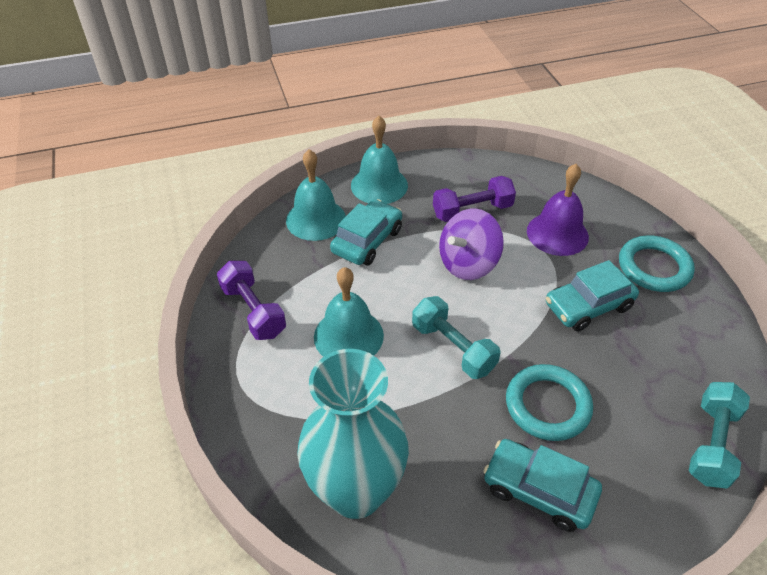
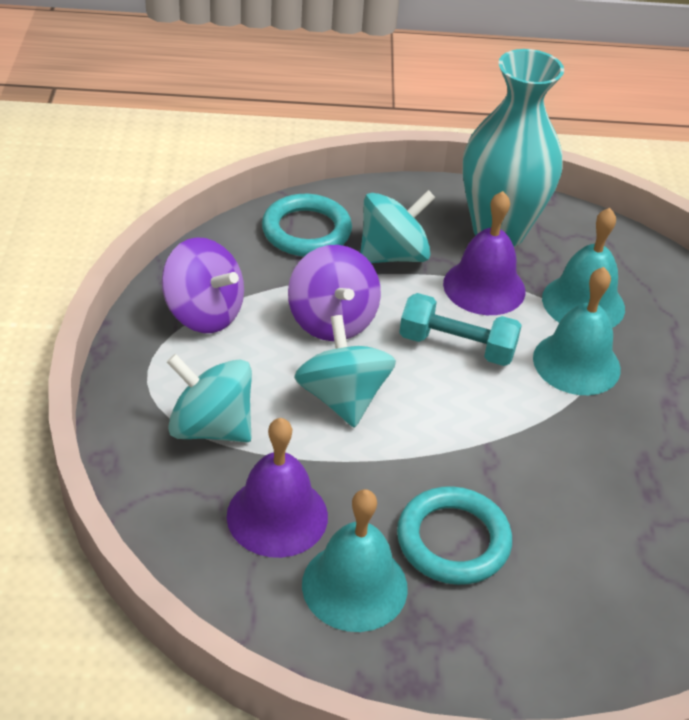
purple bell: [527,164,589,256] = 1 -> [227,418,328,558] [443,191,526,315] = 2
purple dumbbell: [217,261,286,340] [433,176,516,222] = 2 -> none = 0
purple spinning top: [439,208,504,280] = 1 -> [162,237,244,333] [288,245,381,341] = 2
turquoise car: [330,199,402,266] [483,439,602,532] [546,260,639,331] = 3 -> none = 0
turquoise dumbbell: [412,296,501,379] [689,382,750,489] = 2 -> [399,293,522,366] = 1
turquoise spinning top: none = 0 -> [167,354,252,442] [294,315,396,428] [360,190,436,263] = 3

